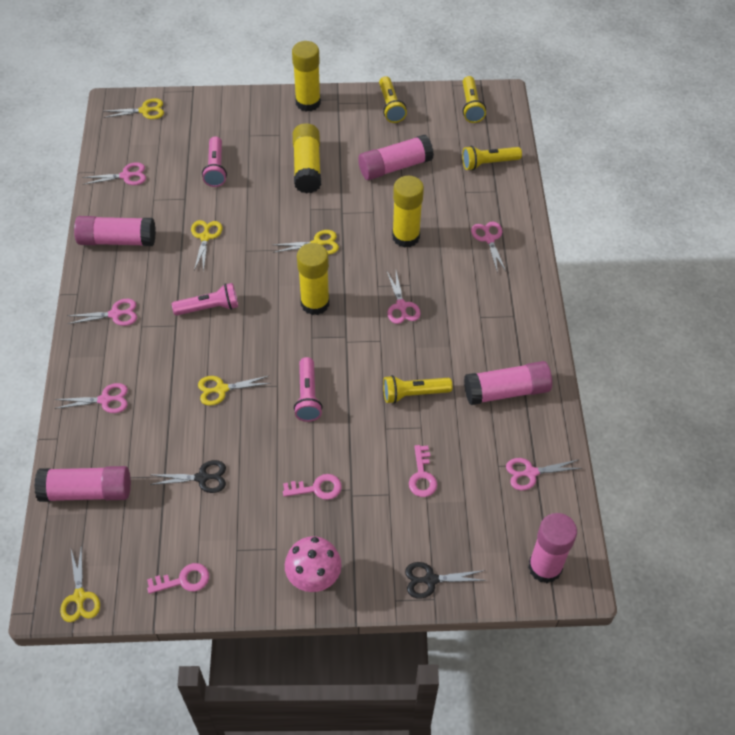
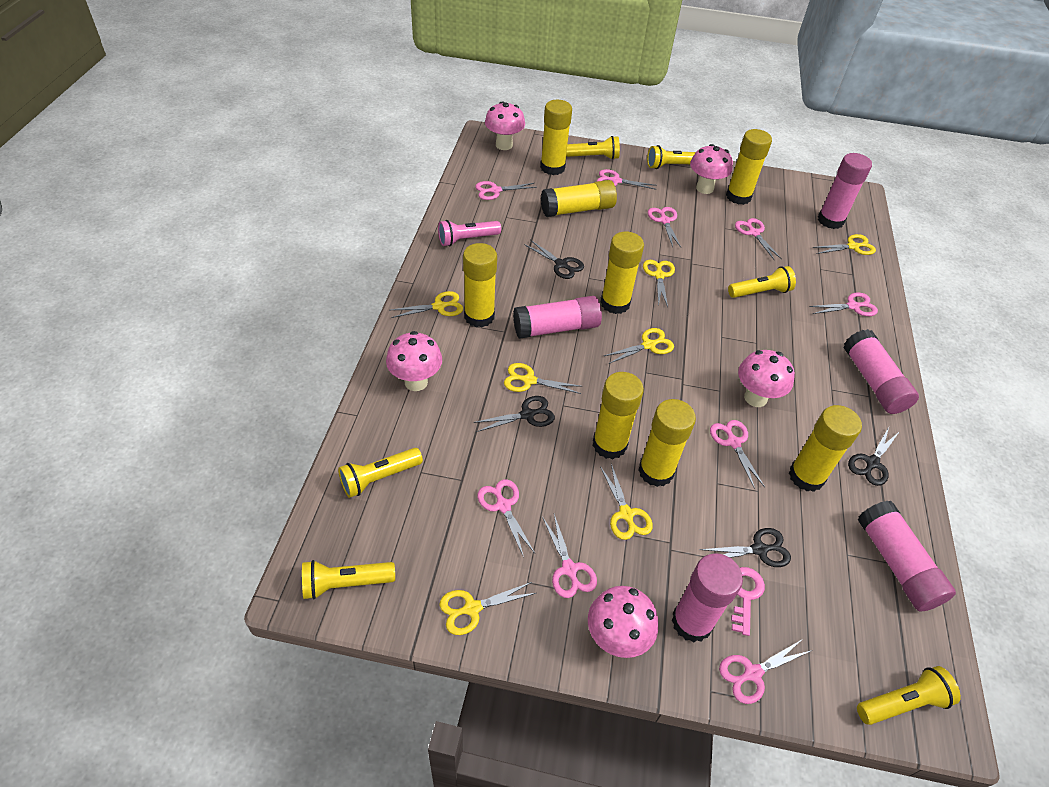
black scissors: [149,460,226,493] [405,562,487,599] = 2 -> [473,396,555,432] [524,240,584,279] [699,528,791,567] [848,427,900,486] = 4
pink flashlight: [172,283,238,316] [202,136,227,187] [294,357,323,422] = 3 -> [438,220,501,246] = 1
pink key: [147,563,209,594] [283,474,342,500] [409,445,437,497] = 3 -> [731,567,765,636] = 1
pink mushroom: [285,536,342,592] = 1 -> [386,331,442,391] [485,101,525,150] [588,586,658,658] [690,144,733,194] [738,350,795,407] = 5
pink scissors: [54,383,128,413] [67,299,137,326] [82,162,146,185] [387,272,421,324] [471,221,506,273] [506,458,582,490] = 6 -> [475,181,537,200] [477,479,535,557] [542,514,597,598] [597,169,657,190] [648,207,681,247] [710,420,765,489] [719,639,810,704] [735,218,782,259] [809,293,878,316] = 9
yellow flashlight: [379,76,407,123] [383,375,452,404] [462,146,522,170] [463,76,486,123] = 4 -> [302,560,395,599] [338,448,423,498] [566,136,620,160] [647,145,696,169] [728,266,796,298] [857,666,961,725] = 6
yellow glue stick: [292,41,321,112] [293,123,321,194] [297,243,329,315] [392,176,424,248] = 4 -> [463,243,497,327] [540,100,572,175] [541,180,617,217] [593,372,644,459] [601,232,644,314] [638,399,696,487] [726,129,772,205] [789,405,862,492] = 8
yellow scissors: [60,545,100,622] [103,98,164,119] [191,220,222,272] [198,375,271,406] [273,230,339,255] = 5 -> [391,291,463,318] [439,582,536,635] [504,363,582,394] [600,464,653,540] [604,328,674,364] [643,260,675,307] [813,234,876,255] = 7

